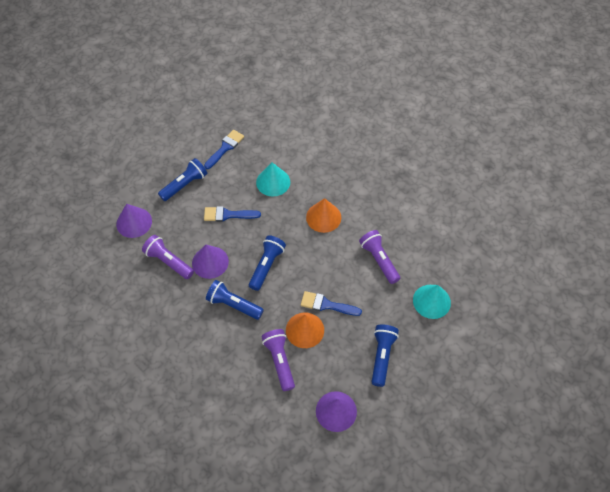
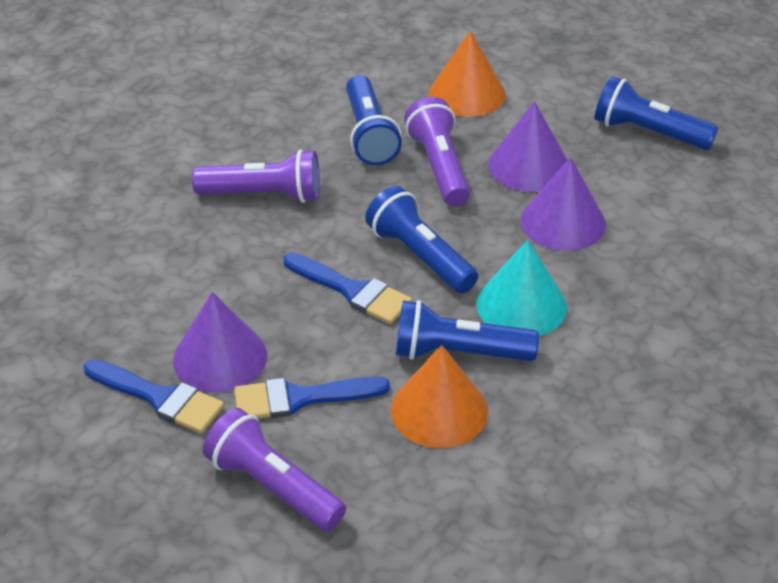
turquoise cone: [256,162,290,197] [413,285,451,319] = 2 -> [477,240,567,336] = 1

